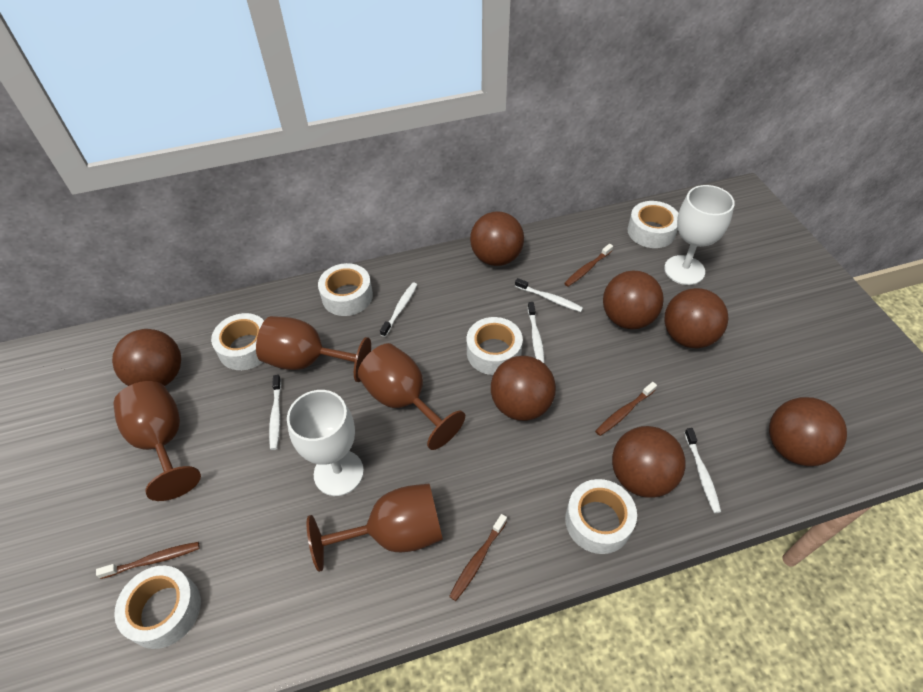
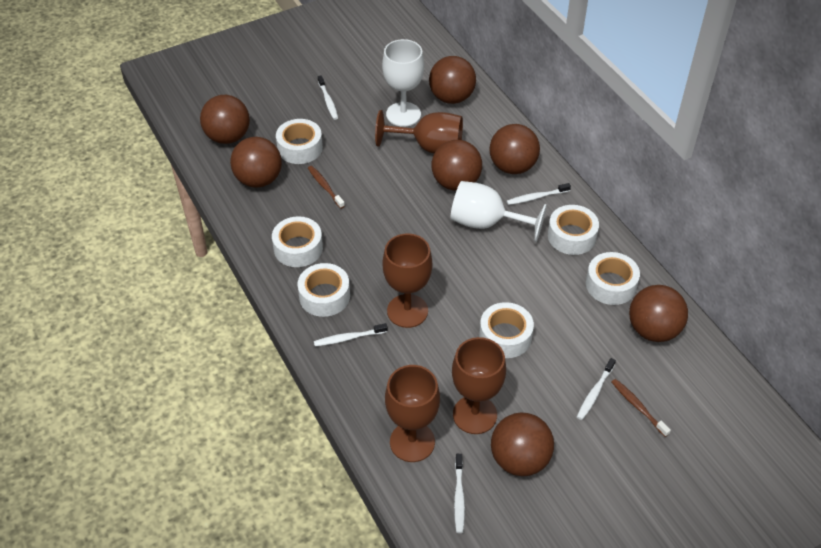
brown toothbrush: [96,542,200,579] [449,514,507,601] [564,244,613,287] [595,382,657,436] = 4 -> [308,166,345,209] [612,379,671,437] = 2

